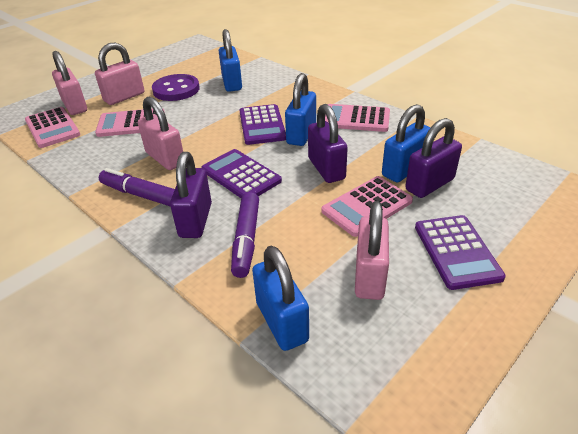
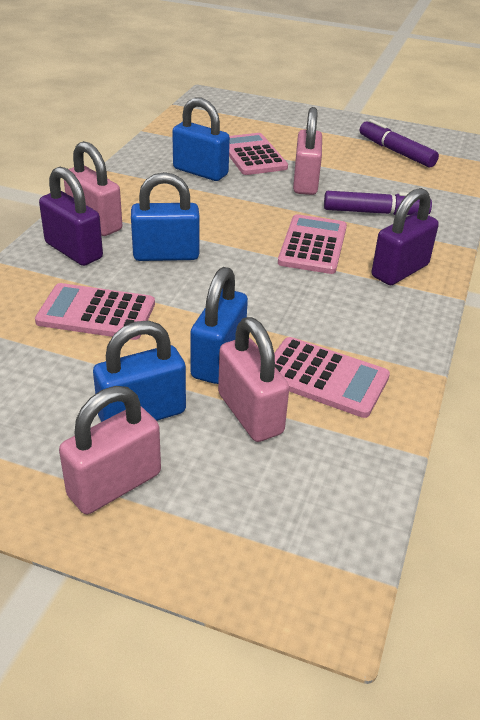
purple button: [152,74,200,101] = 1 -> none = 0
purple calculator: [201,149,282,198] [239,104,286,145] [415,215,506,290] = 3 -> none = 0
purple padlock: [170,152,212,238] [308,104,348,183] [405,118,462,198] = 3 -> [39,167,103,266] [372,188,439,285] = 2

